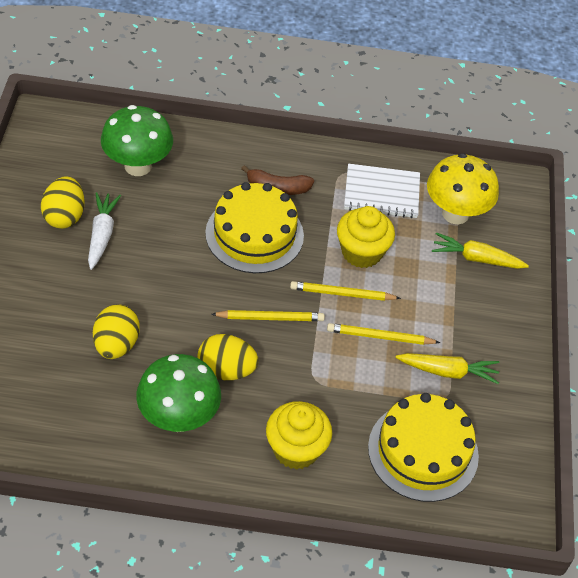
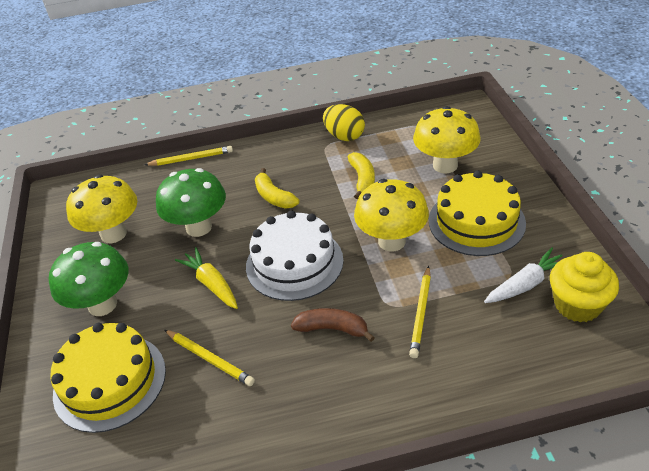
white cake: none = 0 -> [246,210,344,301] = 1
white notebook: [344,164,420,218] = 1 -> none = 0
yellow banana: none = 0 -> [255,168,299,209] [348,152,375,199] = 2
yellow carrot: [395,353,499,384] [432,232,529,269] = 2 -> [175,247,238,309] = 1
yellow cupcake: [266,401,332,470] [337,206,395,268] = 2 -> [550,252,619,323] = 1
yellow egg: [41,176,84,229] [93,304,139,359] [198,334,259,380] = 3 -> [323,104,365,141] = 1
yellow mushroom: [427,153,499,224] = 1 -> [66,175,137,243] [354,179,429,251] [413,106,481,173] = 3

